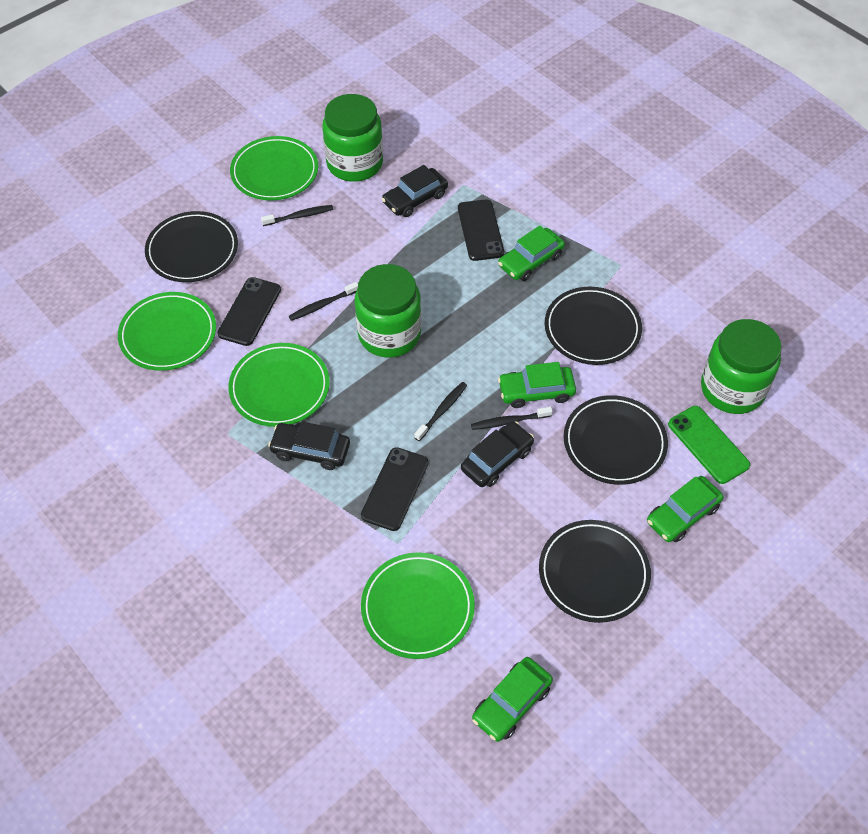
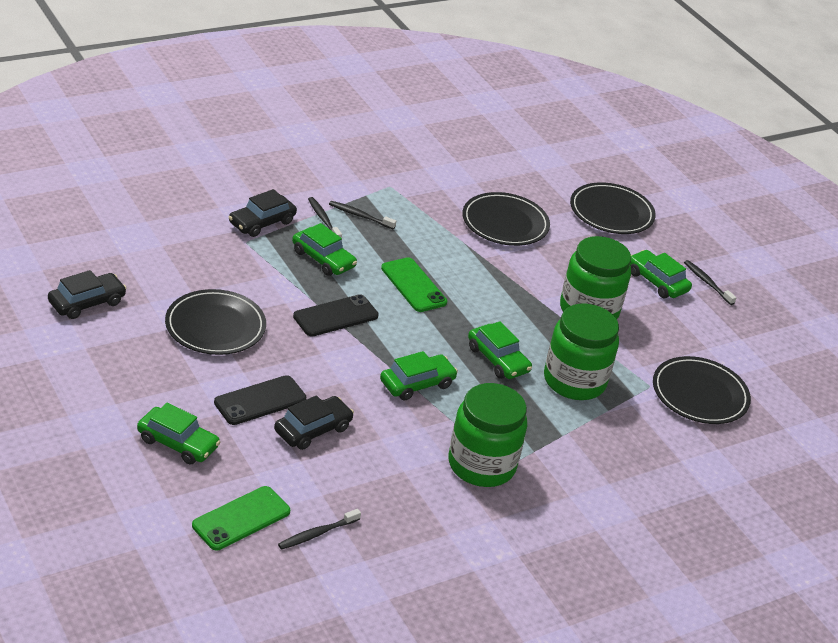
black phone: [217,277,281,346] [361,447,428,531] [458,199,504,261] = 3 -> [214,375,307,425] [293,294,379,336] = 2
green car: [472,657,553,742] [498,226,565,281] [498,362,576,408] [647,476,724,542] = 4 -> [137,402,220,464] [292,223,357,276] [380,351,458,401] [468,321,532,379] [630,250,692,298] = 5
green phone: [668,406,750,484] = 1 -> [192,486,290,550] [381,257,447,312] = 2
green plate: [118,292,216,371] [228,343,330,427] [230,136,318,200] [361,552,475,659] = 4 -> none = 0

